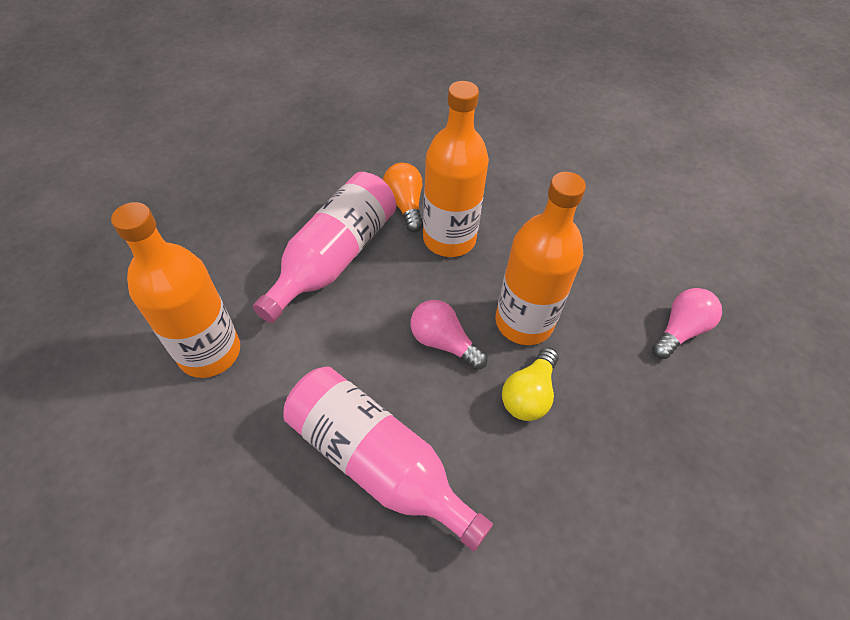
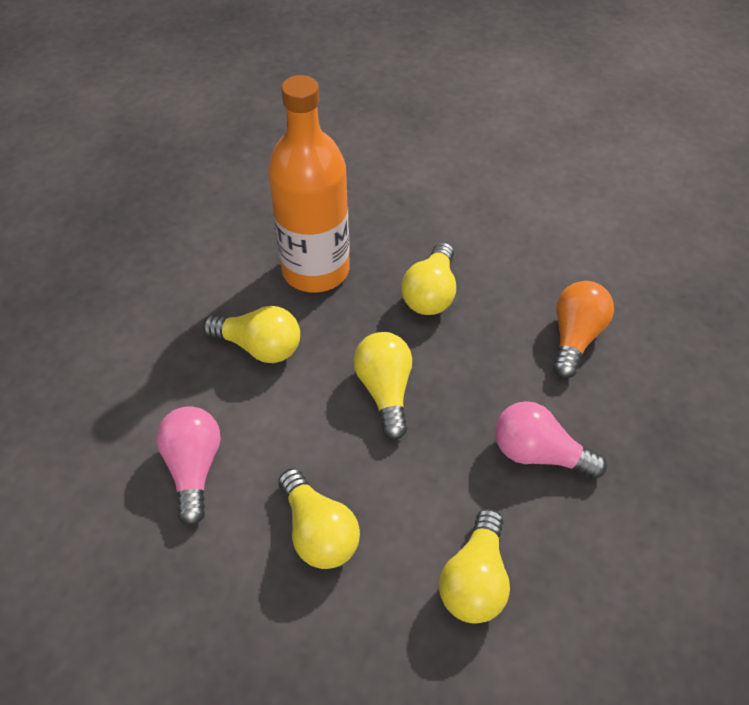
orange bottle: [111,202,240,378] [423,81,489,257] [495,172,586,345] = 3 -> [268,75,350,293] = 1
pink bottle: [253,172,396,323] [283,367,493,551] = 2 -> none = 0
yellow light bulb: [502,347,559,421] = 1 -> [203,306,300,363] [278,468,360,569] [353,332,412,440] [401,242,456,315] [439,509,510,624] = 5

